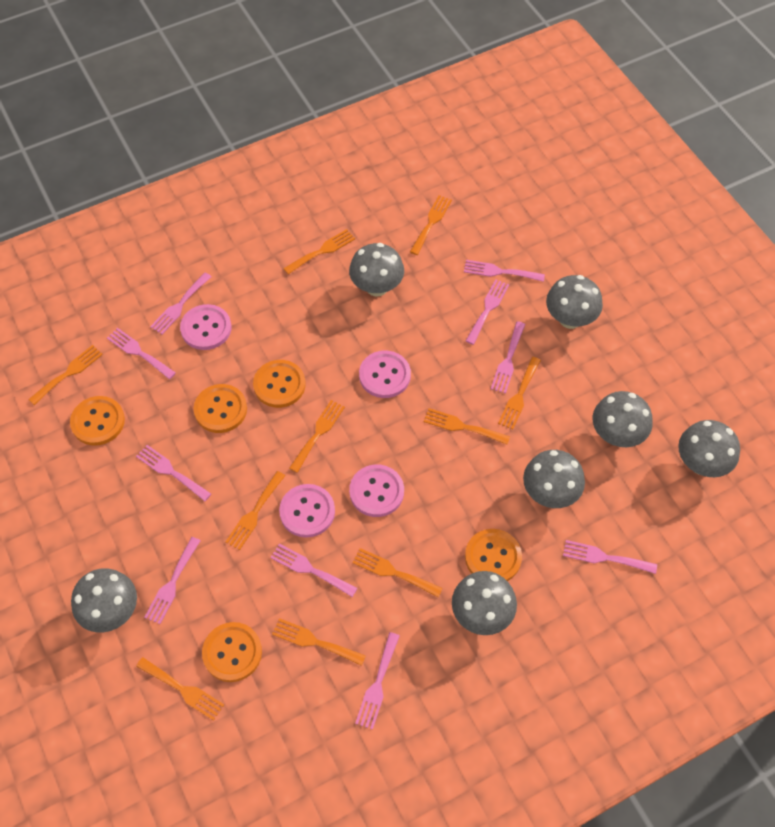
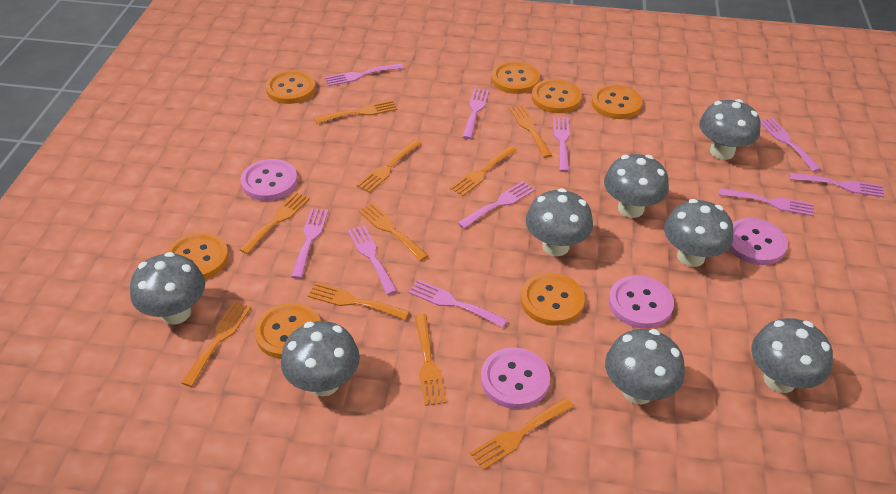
grey mushroom: [71,568,137,632] [349,243,404,297] [452,571,517,635] [523,450,585,508] [546,275,603,329] [593,391,653,447] [678,420,740,477] = 7 -> [130,252,205,325] [281,321,360,396] [526,188,593,256] [604,154,669,218] [605,329,685,404] [664,199,733,267] [699,99,761,160] [751,318,833,393] = 8
orange button: [70,396,125,446] [194,384,247,433] [202,622,262,682] [253,360,306,408] [465,529,522,581] = 5 -> [166,232,229,279] [255,303,321,359] [265,70,316,104] [491,61,540,94] [521,273,585,326] [532,79,582,113] [591,84,643,119] = 7

